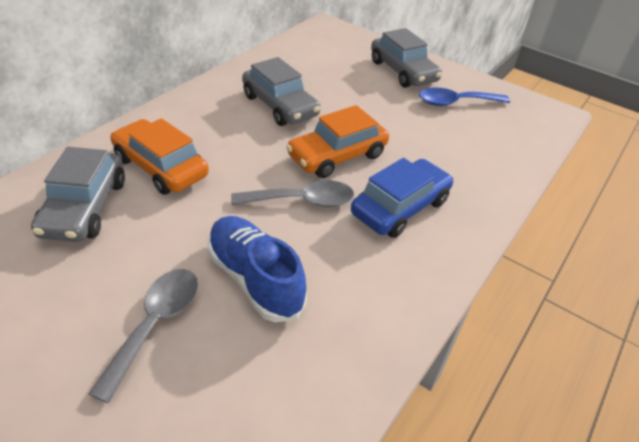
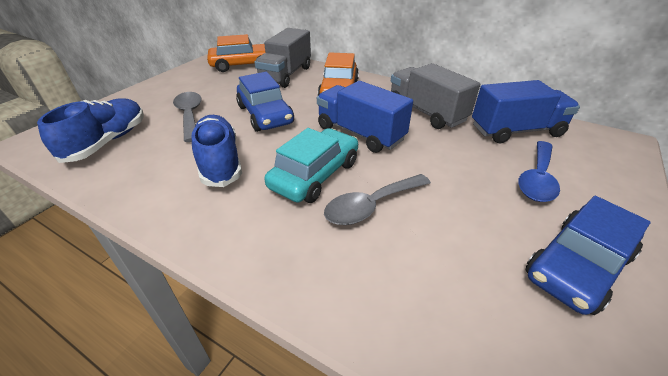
blue car: [351,158,453,238] = 1 -> [236,72,294,132] [526,196,651,315] = 2
blue shoe: [207,216,307,322] = 1 -> [37,98,144,163] [192,115,242,187] = 2
blue truck: none = 0 -> [317,81,413,153] [472,80,580,143] = 2
grey car: [31,147,125,242] [242,57,321,126] [371,28,442,88] = 3 -> none = 0
grey truck: none = 0 -> [255,28,311,88] [391,63,480,129] = 2
turquoise car: none = 0 -> [264,128,358,203] = 1

